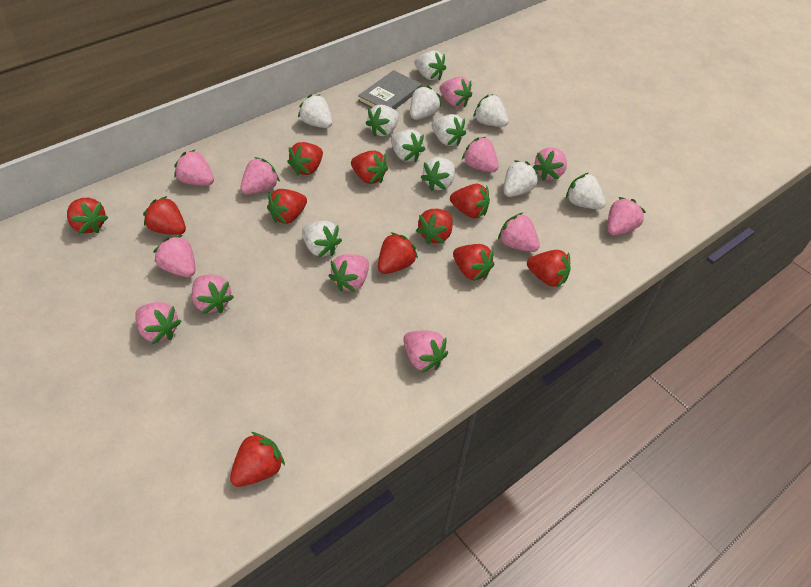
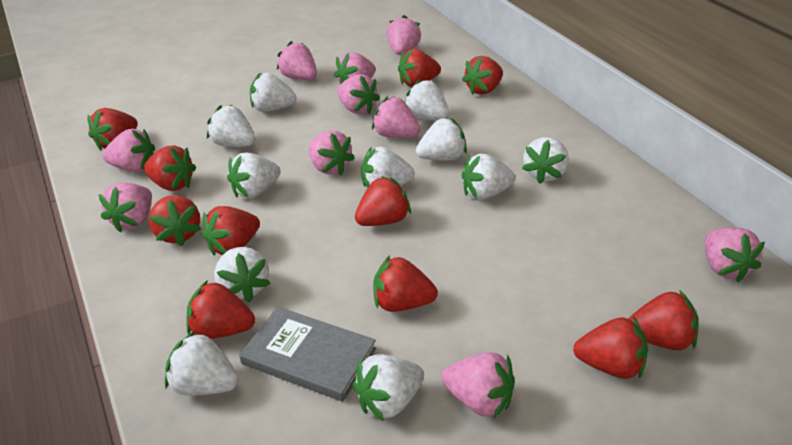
pink strawberry: [135,302,181,344] [153,235,195,277] [174,150,214,186] [192,275,234,314] [241,157,280,195] [329,254,369,292] [403,330,448,373] [439,77,472,107] [462,137,498,172] [498,212,540,252] [533,147,567,181] [608,197,646,236] = 12 -> [98,183,152,233] [102,129,155,172] [277,41,317,80] [309,130,355,175] [334,52,376,85] [337,74,380,114] [372,96,420,138] [387,15,421,55] [442,352,515,419] [705,227,765,282] = 10

